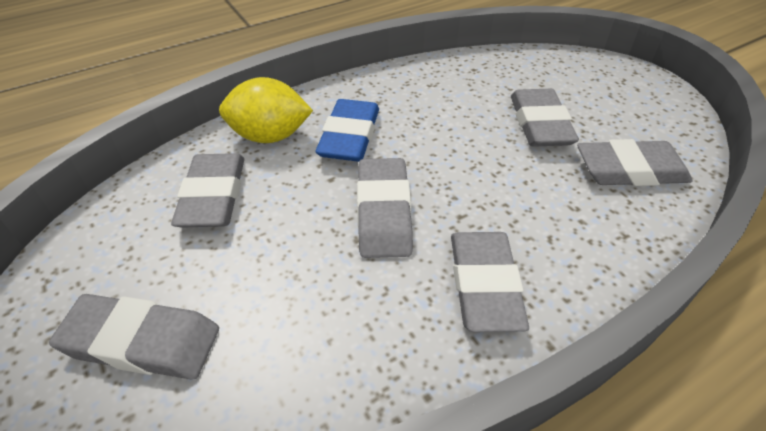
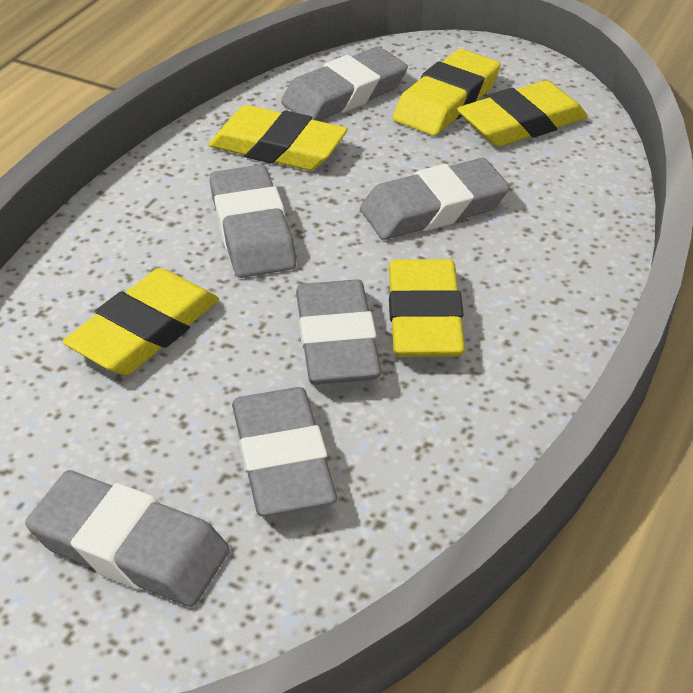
blue eraser: [316,99,379,162] = 1 -> none = 0
yellow eraser: none = 0 -> [63,268,219,375] [209,105,348,171] [389,259,465,357] [393,49,501,136] [457,80,588,147] = 5
yellow lemon: [219,77,313,143] = 1 -> none = 0

